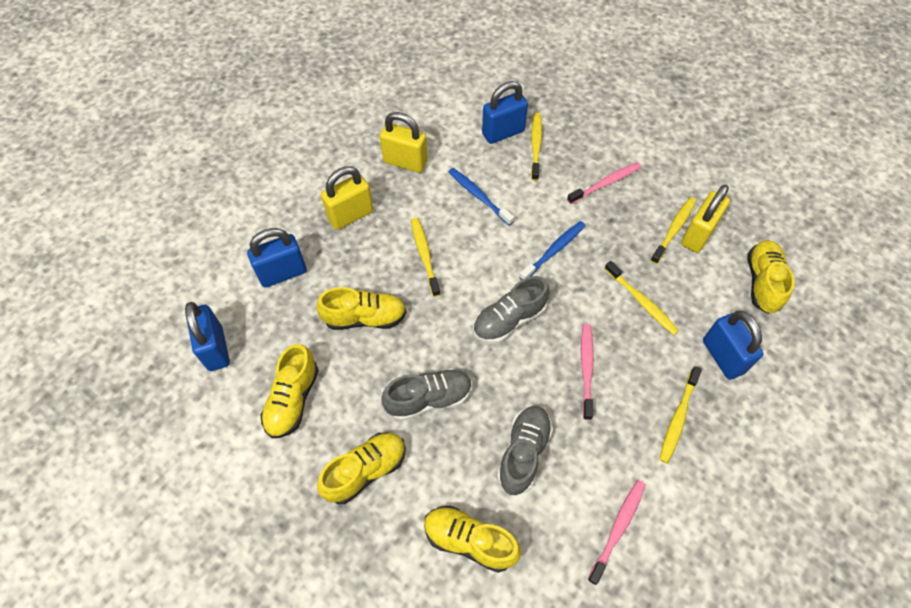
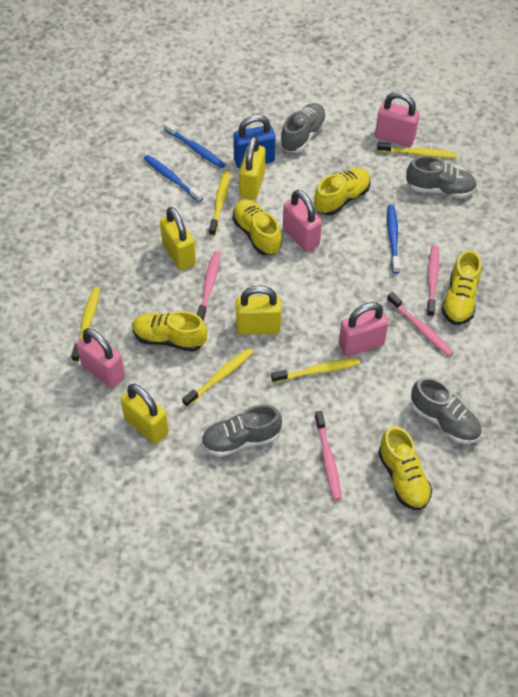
blue padlock: [185,302,230,371] [247,228,307,288] [482,81,528,144] [703,310,763,380] = 4 -> [233,115,275,168] = 1
blue toothbrush: [449,168,514,226] [519,221,585,280] = 2 -> [144,155,203,202] [163,121,225,168] [387,205,400,273] = 3
grey shoe: [381,368,472,421] [473,276,549,343] [497,406,553,495] = 3 -> [201,405,282,457] [280,103,327,153] [406,156,477,198] [411,377,482,444] = 4
pink padlock: none = 0 -> [77,328,125,388] [283,190,322,252] [339,302,388,357] [375,92,420,147] = 4
pink toothbrush: [567,162,641,204] [581,324,594,420] [588,480,646,585] = 3 -> [197,251,221,321] [315,411,341,500] [387,292,453,356] [427,245,439,317] = 4
yellow padlock: [321,167,373,230] [380,112,428,173] [681,185,730,253] = 3 -> [120,384,169,444] [160,207,196,270] [236,286,282,335] [239,136,265,200] = 4

